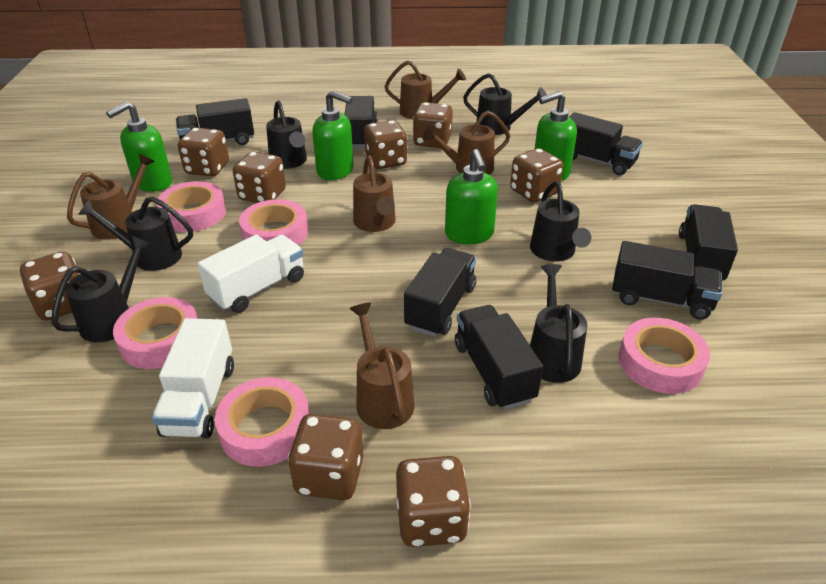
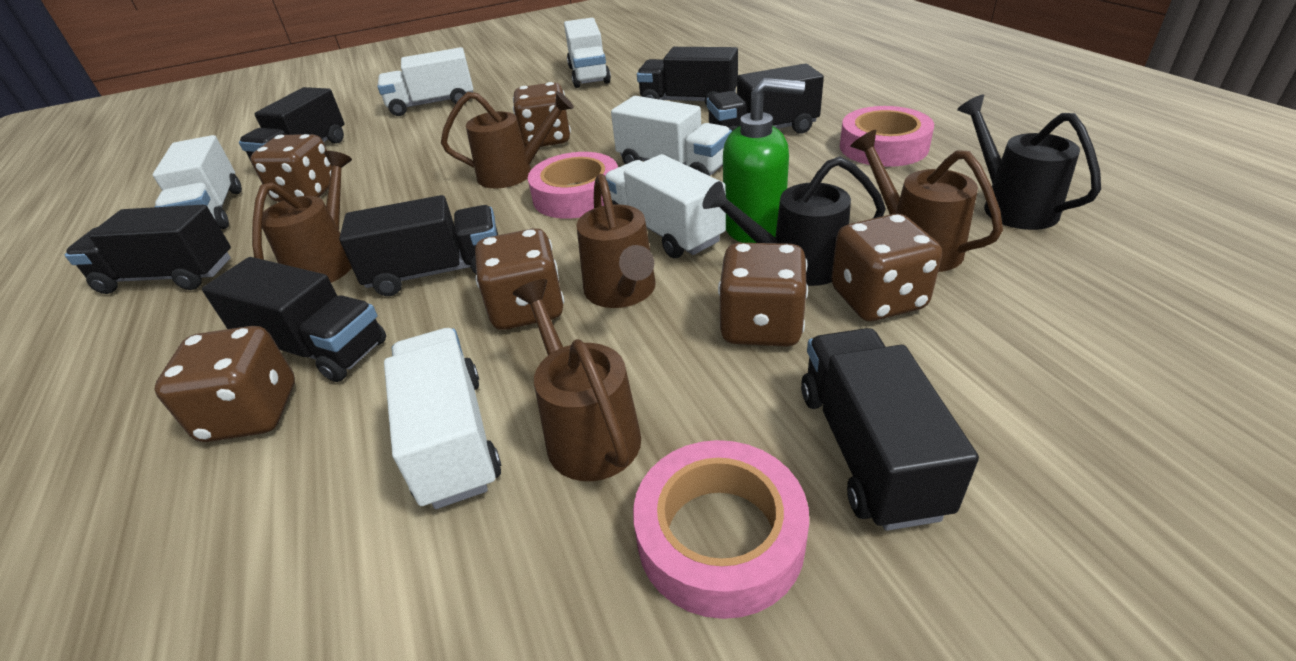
black watering can: [52,236,151,342] [78,196,193,271] [266,100,307,169] [463,73,547,135] [530,181,591,262] [530,264,587,383] = 6 -> [702,156,886,286] [957,94,1101,230] = 2
brown dice: [20,252,80,321] [178,128,229,176] [233,152,286,203] [288,414,363,500] [364,120,408,169] [396,456,471,547] [413,102,453,148] [510,148,563,202] = 8 -> [154,326,295,442] [251,134,332,202] [475,228,564,330] [513,82,571,147] [718,243,808,347] [831,214,942,321] = 6
green soap dispenser: [106,101,172,192] [312,90,354,180] [445,149,498,244] [535,91,577,181] = 4 -> [723,78,805,243] = 1
pink tape: [113,297,198,369] [157,181,226,232] [215,377,310,467] [239,199,308,245] [619,318,710,394] = 5 -> [528,152,618,219] [633,440,809,619] [840,106,934,167] = 3
white truck: [152,318,234,438] [198,235,304,313] = 2 -> [153,135,242,229] [378,47,473,116] [384,328,501,509] [564,18,611,88] [605,154,726,258] [611,96,732,176] = 6

